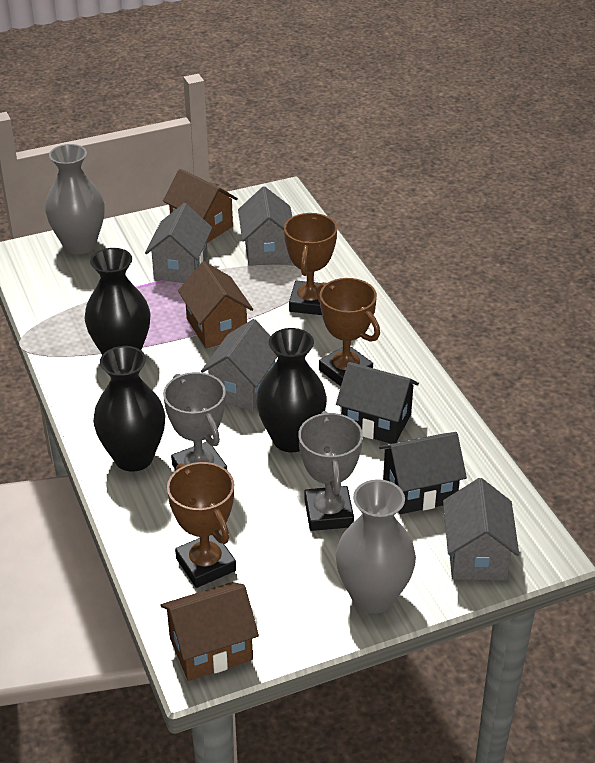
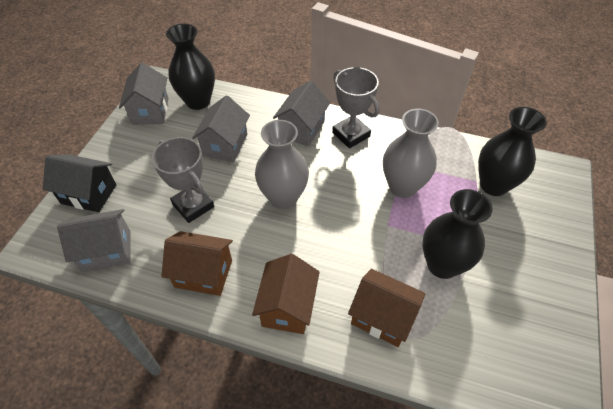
black house: [336,362,419,444] [379,432,467,514] = 2 -> [43,154,116,212] = 1
brown trophy: [167,462,236,588] [284,213,337,315] [316,278,380,386] = 3 -> none = 0

